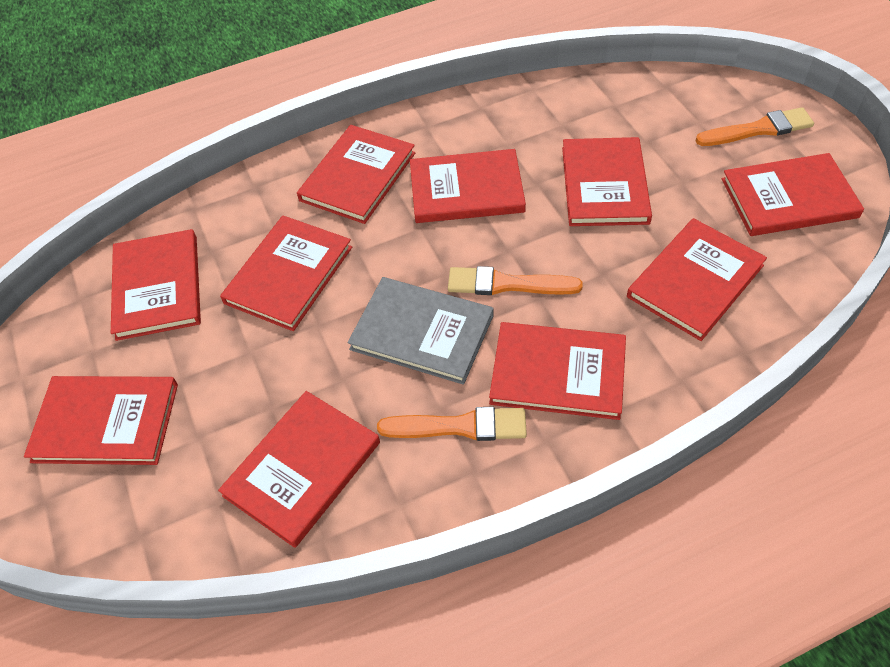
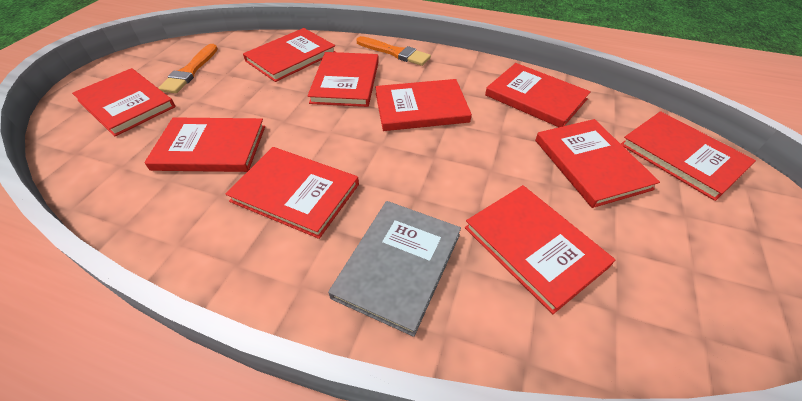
orange brush: [377,407,527,441] [448,266,583,295] [696,107,814,146] = 3 -> [158,44,218,93] [356,36,431,66] = 2

